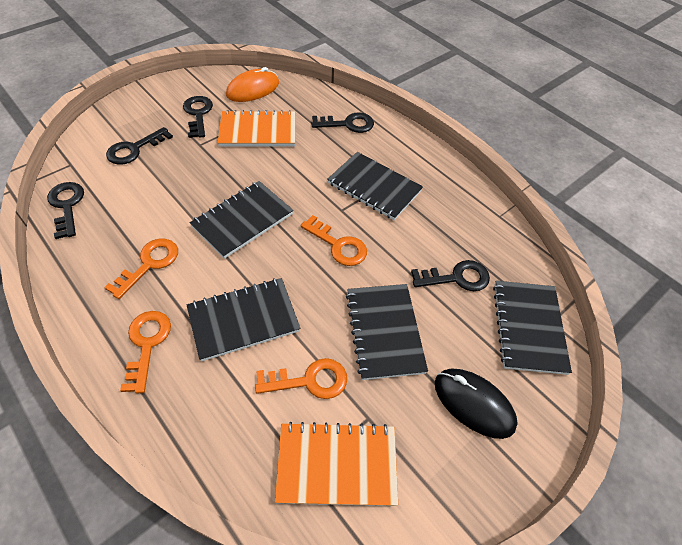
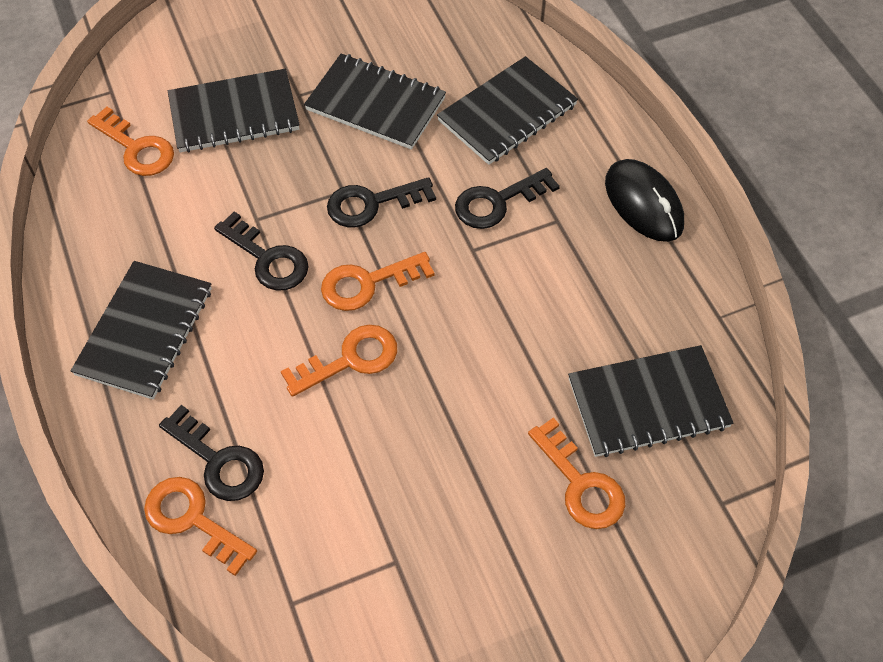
black key: [47,182,84,239] [106,127,173,165] [183,96,213,138] [311,112,374,133] [411,260,490,291] = 5 -> [159,405,264,501] [214,211,309,291] [327,177,436,227] [455,168,560,229] = 4
orange key: [104,239,178,299] [120,311,171,393] [255,358,347,399] [300,215,367,266] = 4 -> [87,107,174,176] [144,477,257,576] [281,325,397,397] [321,252,435,311] [528,418,625,529] = 5
orange mouse: [226,67,279,102] = 1 -> none = 0
orange notebook: [218,110,295,146] [275,422,398,506] = 2 -> none = 0

